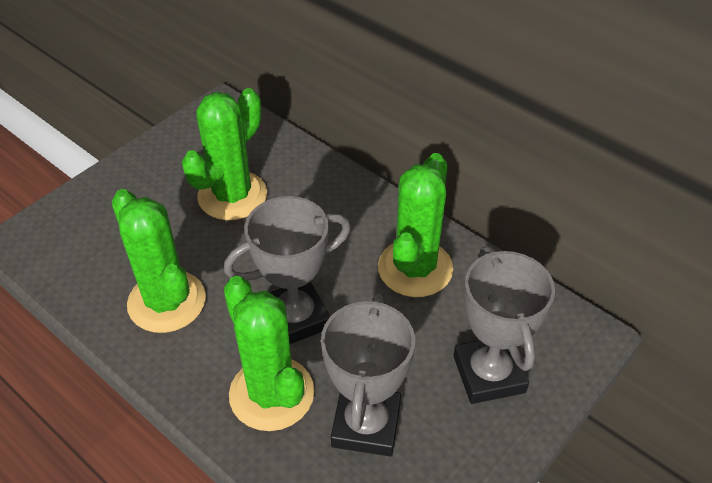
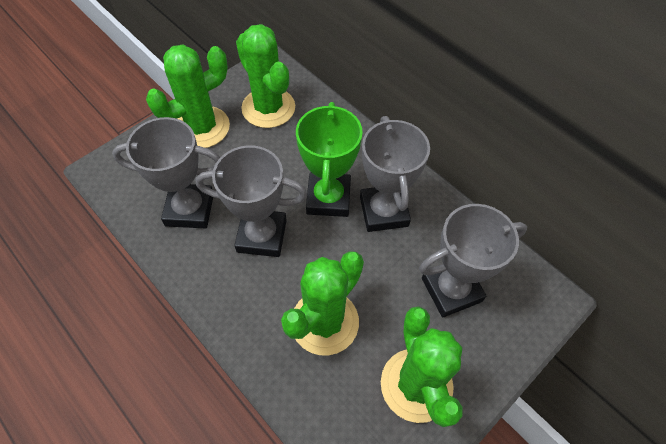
green trophy: none = 0 -> [296,102,363,217] = 1
grey trophy: [224,196,351,344] [321,294,415,456] [453,246,555,404] = 3 -> [112,117,220,228] [195,145,307,257] [360,116,430,232] [419,204,527,317] = 4

